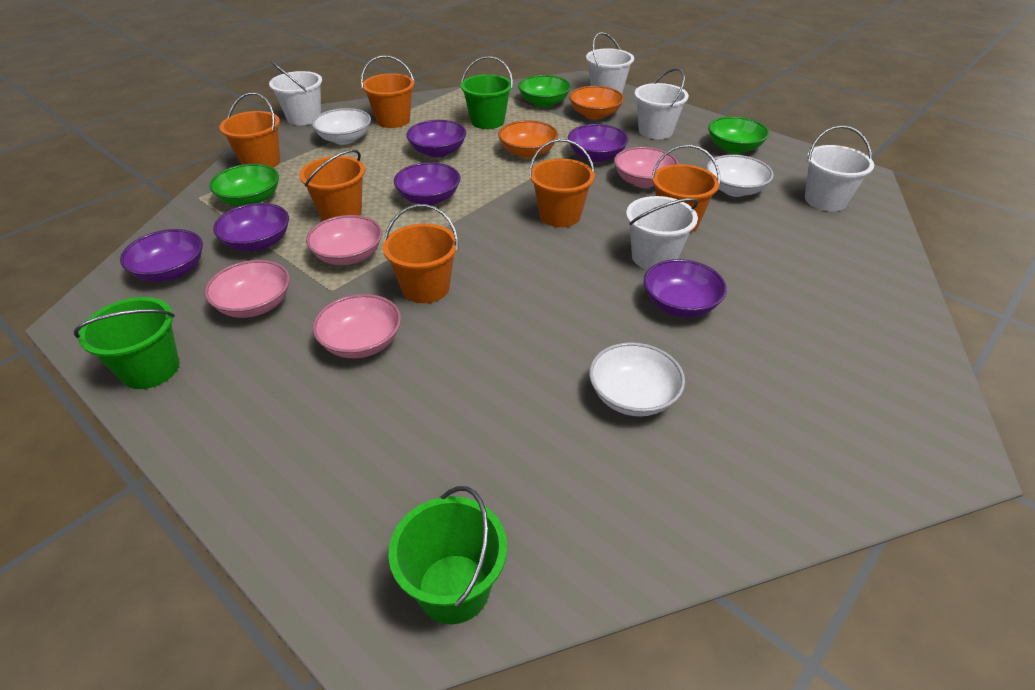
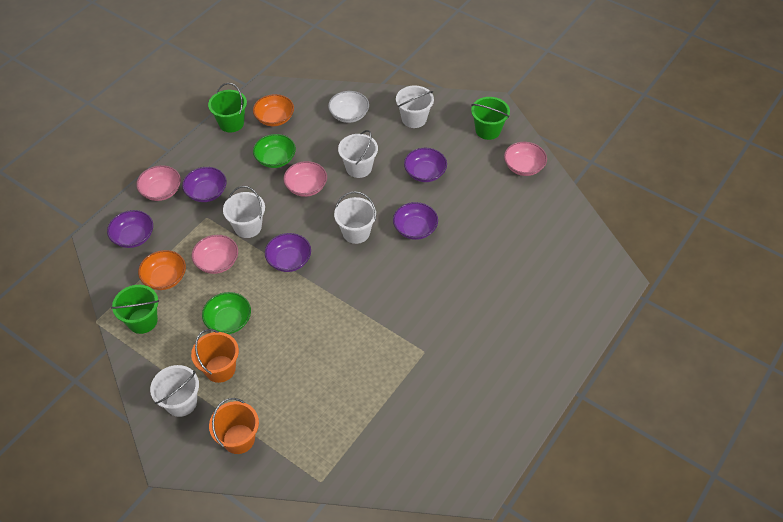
green bowl: [209,164,279,206] [518,75,571,108] [708,116,769,154] = 3 -> [202,292,251,334] [253,134,296,168] = 2
orange bucket: [219,92,280,168] [299,149,365,221] [361,55,414,128] [383,204,458,303] [529,139,595,227] [651,144,720,233] = 6 -> [191,329,239,383] [209,398,259,454] = 2
purple bowl: [120,229,203,282] [213,203,289,251] [394,162,461,205] [406,120,466,157] [568,124,628,162] [644,259,727,317] = 6 -> [107,210,153,248] [182,167,227,202] [265,233,311,272] [393,202,438,240] [404,148,447,182] = 5
white bowl: [312,108,371,145] [589,342,685,417] [706,155,774,197] = 3 -> [328,91,369,123] = 1

